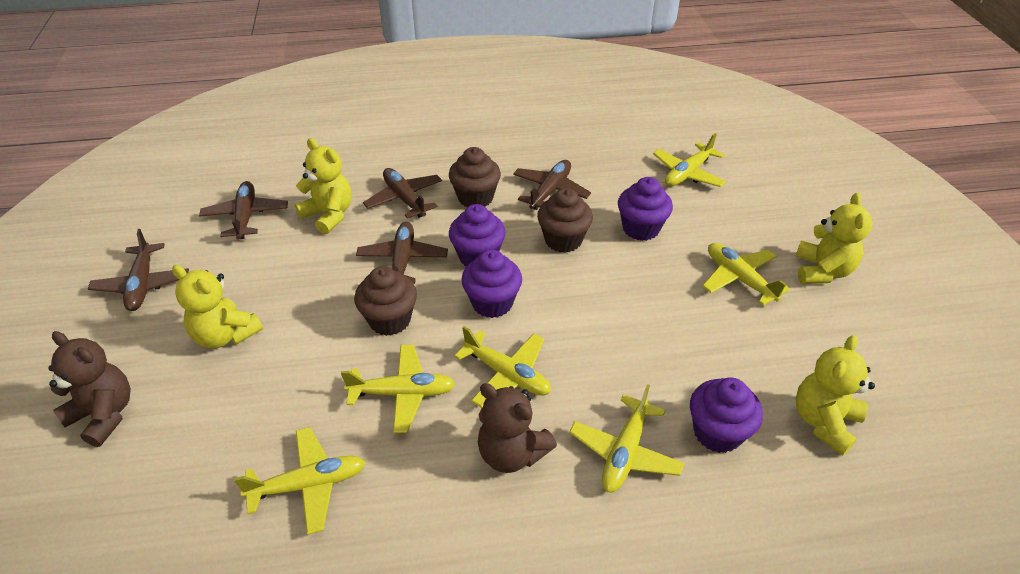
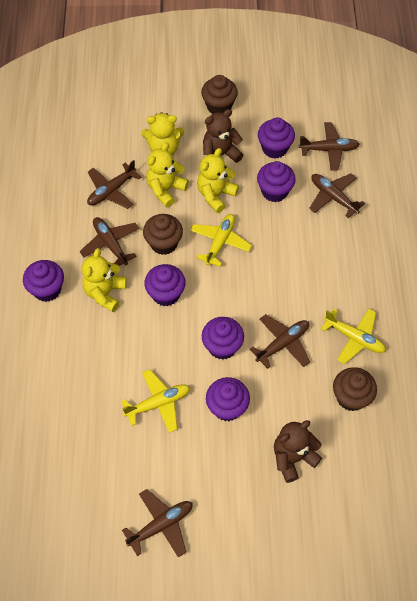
brown plane: [88,229,189,311] [199,181,288,239] [356,222,448,284] [363,168,442,219] [513,160,591,210] = 5 -> [80,217,139,266] [87,160,141,209] [122,489,193,558] [250,314,310,369] [299,122,360,171] [309,173,365,218] = 6
purple cupcake: [449,204,506,266] [461,250,522,318] [618,177,673,241] [690,377,763,453] = 4 -> [23,260,64,302] [144,264,186,306] [202,317,244,360] [206,377,250,421] [257,161,296,202] [258,118,295,158] = 6
yellow plane: [234,427,366,535] [341,344,455,433] [454,326,551,408] [569,384,684,492] [653,133,726,187] [702,243,790,306] = 6 -> [121,369,190,433] [190,214,252,267] [321,309,386,364] = 3

